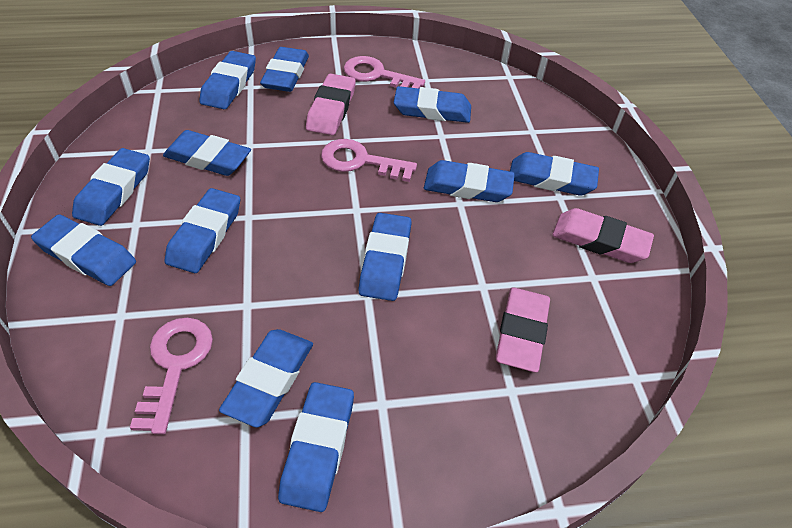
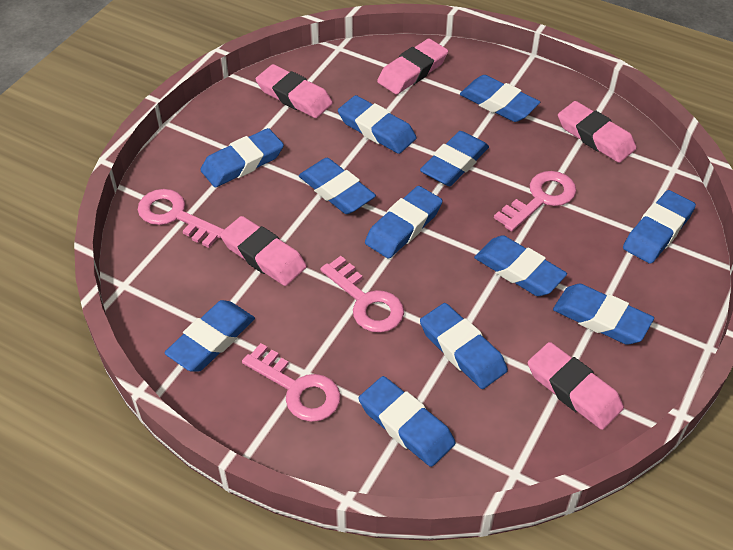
pink eraser: [306,74,356,135] [496,288,550,372] [552,208,654,263] = 3 -> [220,216,307,286] [256,64,333,118] [377,39,448,94] [528,342,624,430] [558,101,637,163] = 5
pink key: [130,318,213,435] [321,139,417,182] [344,56,425,89] = 3 -> [138,189,224,248] [242,343,341,422] [320,256,404,333] [494,171,576,232] = 4

